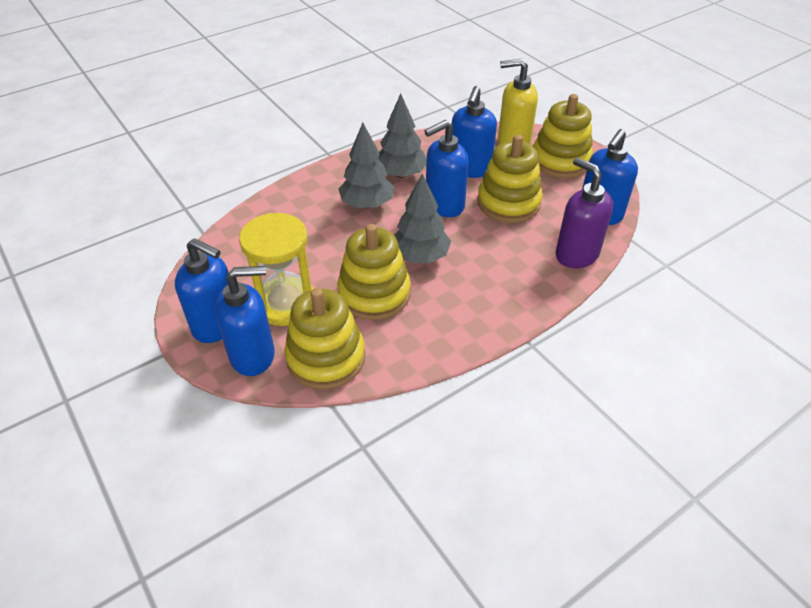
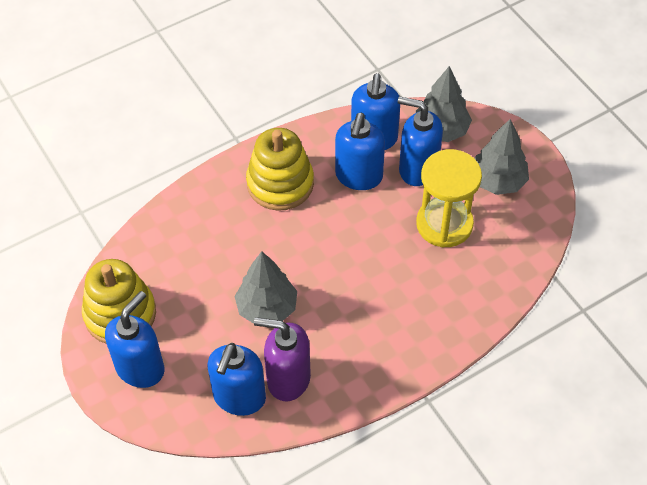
yellow soap dispenser: [498,59,538,144] = 1 -> none = 0
yellow stacking toy: [284,288,365,389] [337,224,411,320] [477,134,543,223] [533,94,593,178] = 4 -> [82,259,156,343] [246,128,314,211] = 2

